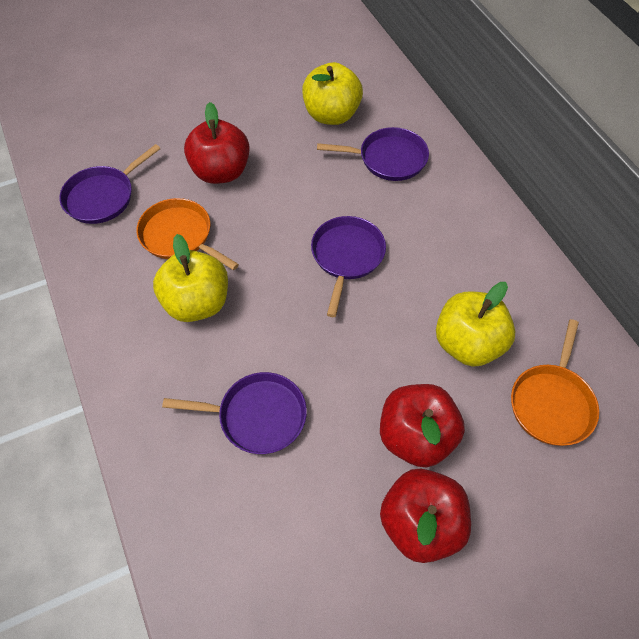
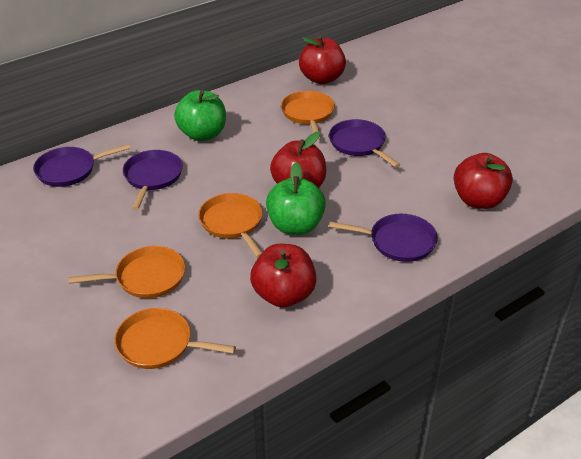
green apple: none = 0 -> [174,90,226,141] [266,162,326,235] = 2
orange pan: [136,198,239,270] [511,319,599,446] = 2 -> [69,246,185,298] [114,308,236,369] [198,193,262,258] [281,91,335,139] = 4
red apple: [184,102,250,184] [380,384,465,468] [380,468,471,563] = 3 -> [250,244,317,308] [270,132,326,188] [299,36,346,84] [454,153,513,209] = 4
yellow apple: [153,234,228,322] [302,62,363,125] [436,282,516,367] = 3 -> none = 0

